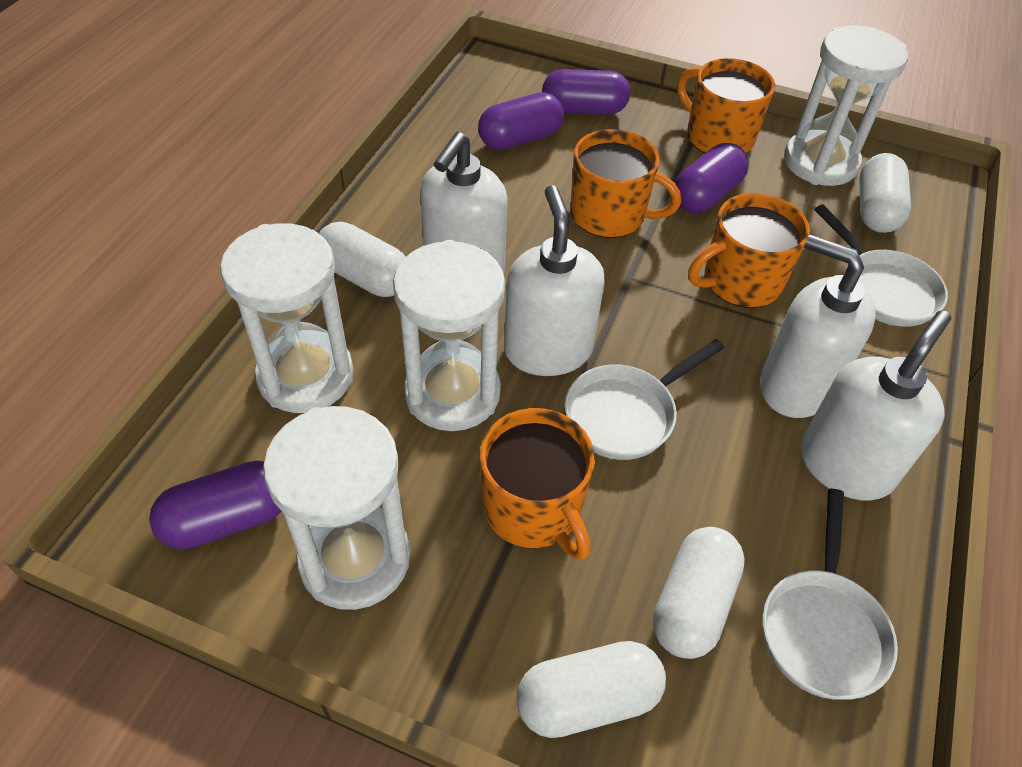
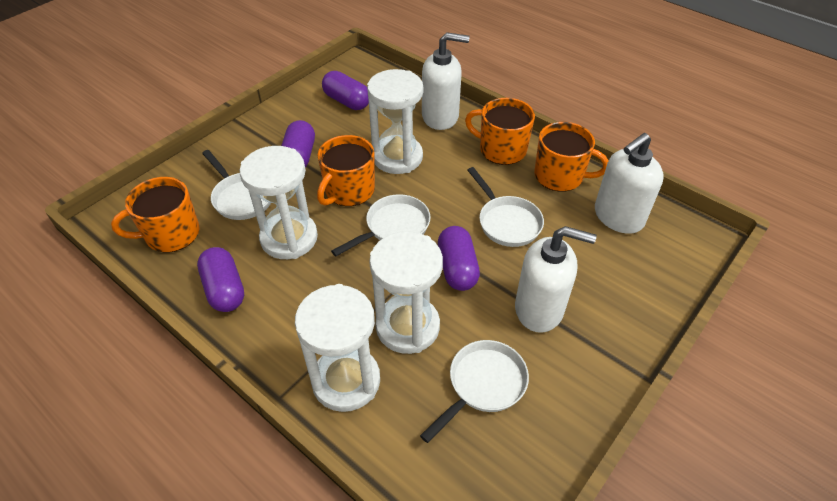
white capsule: [319,222,406,297] [516,641,666,738] [653,527,745,659] [859,153,911,233] = 4 -> none = 0
white pan: [565,339,724,460] [763,489,898,700] [814,204,948,327] = 3 -> [202,150,271,220] [331,194,431,256] [420,340,529,443] [468,167,544,247] = 4
white soap dispenser: [420,132,508,273] [504,185,605,376] [760,235,876,418] [801,310,951,501] = 4 -> [422,32,470,130] [515,226,597,333] [595,133,664,234] = 3

